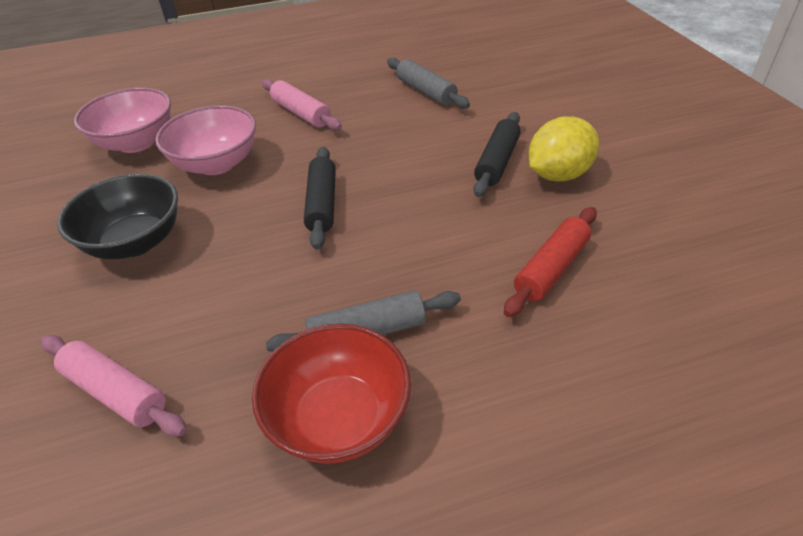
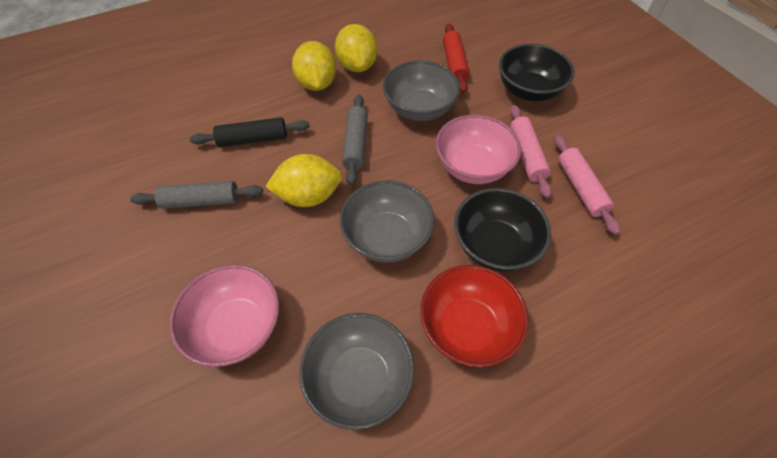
black bowl: [57,174,178,259] = 1 -> [454,188,551,272] [499,43,575,101] = 2
black rolling pin: [304,147,336,249] [473,112,521,197] = 2 -> [190,117,310,147] = 1
grey bowl: none = 0 -> [299,313,414,430] [340,181,434,263] [383,61,460,121] = 3
yellow lemon: [529,117,599,182] = 1 -> [265,154,342,207] [292,41,336,91] [335,24,377,72] = 3

